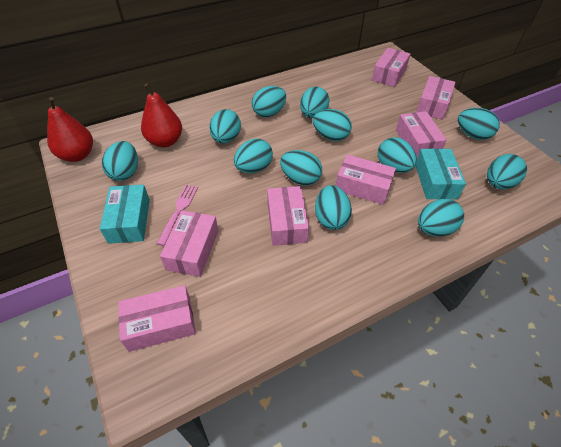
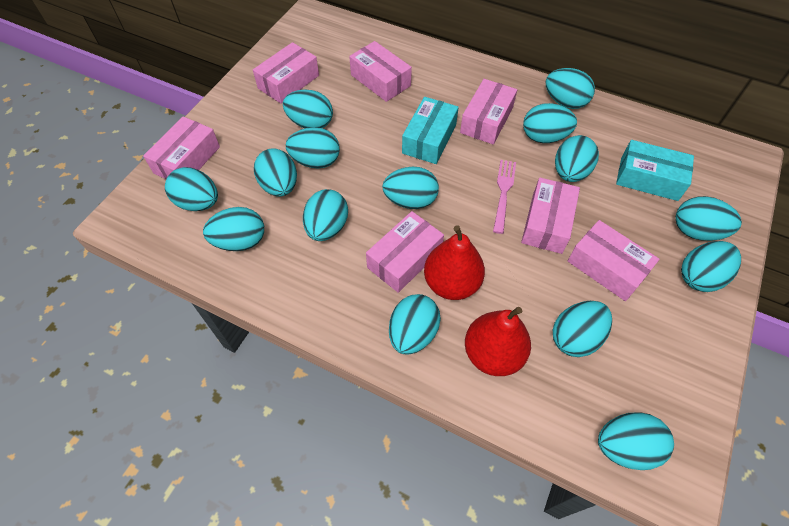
turquoise egg: [102,141,138,181] [209,109,241,143] [234,139,273,173] [252,86,286,117] [280,150,322,186] [300,87,329,118] [313,109,352,141] [315,185,352,230] [378,137,417,173] [418,199,464,237] [458,108,500,140] [487,154,527,189] = 12 -> [165,167,218,211] [203,207,264,251] [254,148,297,196] [283,90,333,128] [286,127,340,168] [303,189,348,241] [382,167,439,209] [389,294,441,355] [523,103,577,143] [546,68,595,109] [553,301,612,357] [555,135,599,182] [598,412,674,470] [675,196,742,241] [681,241,741,292] = 15

